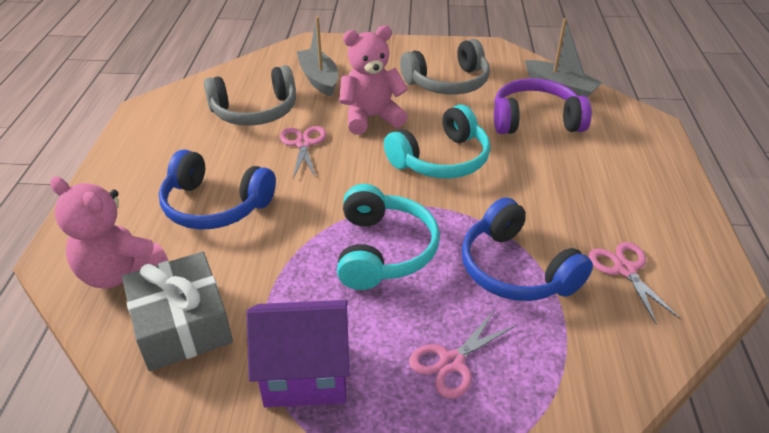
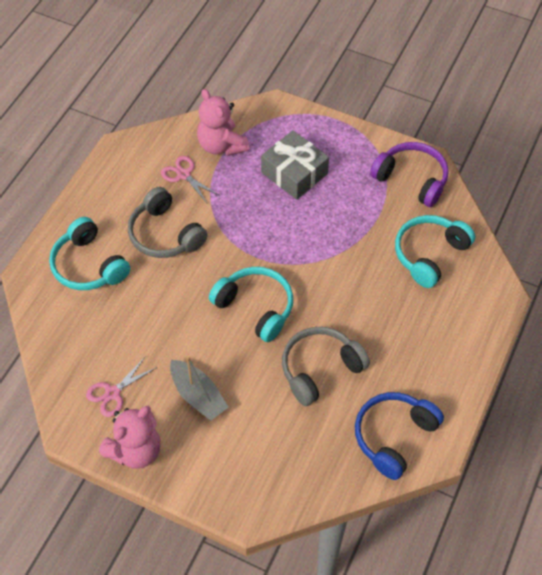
blue headphones: [159,150,276,230] [462,197,593,301] = 2 -> [355,392,444,480] = 1
grey boat: [297,16,338,97] [525,18,602,97] = 2 -> [170,356,229,421] = 1
pink scissors: [280,126,326,178] [409,311,517,398] [589,242,681,325] = 3 -> [86,357,157,417] [161,156,220,203] = 2
purple house: [247,300,350,407] = 1 -> none = 0
turquoise headphones: [337,184,440,290] [384,104,491,178] = 2 -> [49,217,130,290] [209,267,293,342] [395,215,475,288] = 3

